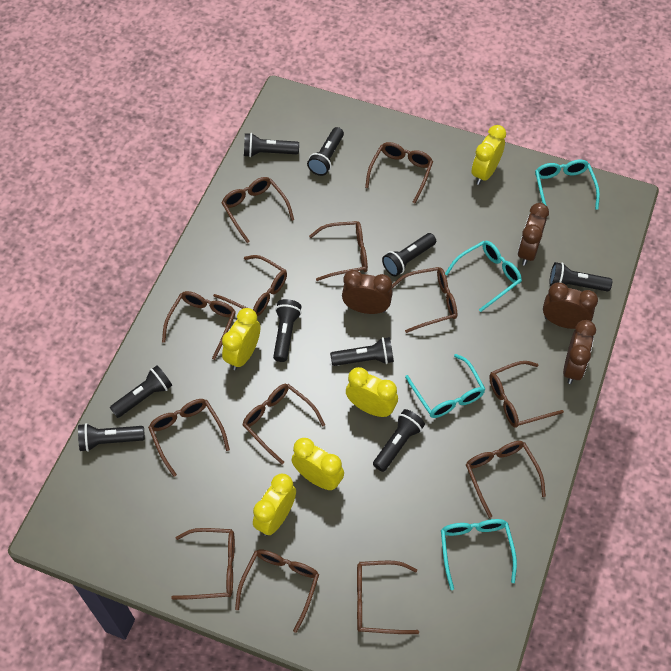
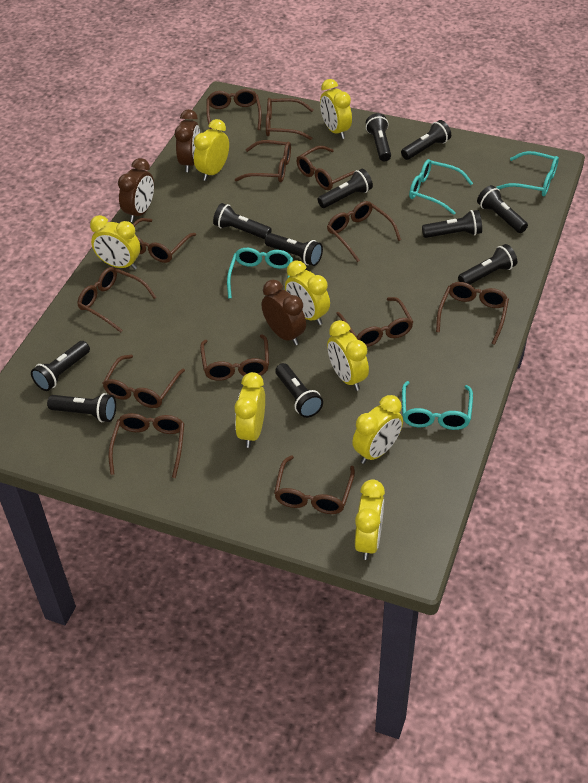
black flashlight: [78,423,145,452] [110,365,172,418] [244,133,299,157] [273,299,302,362] [307,127,344,176] [330,337,394,366] [373,409,425,472] [382,233,436,276] [549,262,612,291] = 9 -> [31,341,90,391] [47,393,116,422] [213,203,272,239] [265,233,323,266] [275,363,323,418] [318,169,373,208] [366,113,391,162] [401,120,451,160] [422,210,482,238] [458,244,517,284] [477,185,528,233] = 11
brown clock: [342,270,393,314] [518,203,549,266] [543,282,598,329] [563,320,596,384] = 4 -> [118,158,154,222] [175,109,200,172] [262,280,306,345] = 3
yellow clock: [222,308,261,370] [253,474,296,536] [291,438,344,490] [346,367,398,417] [472,125,506,185] = 5 -> [90,215,140,270] [194,119,229,181] [235,372,265,448] [285,260,330,325] [320,79,352,139] [327,320,369,391] [352,395,403,464] [355,479,385,560] = 8

